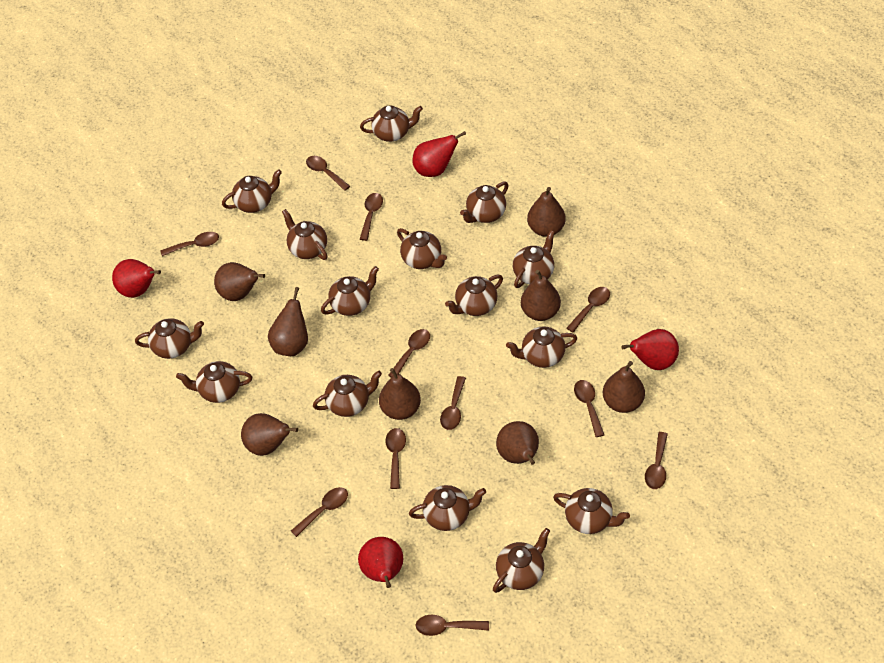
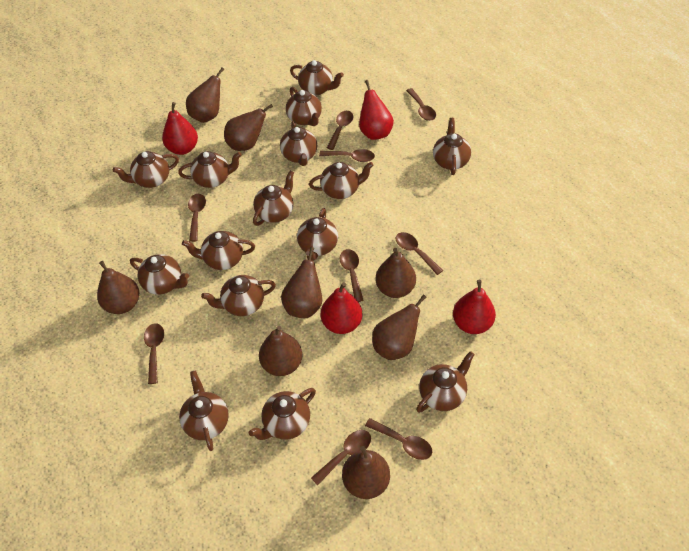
brown spoon: [160,232,219,256] [291,487,348,537] [306,156,350,191] [360,193,383,241] [385,428,406,489] [388,329,430,377] [415,615,489,636] [440,376,466,430] [567,287,610,333] [574,380,604,437] [645,432,668,489] = 11 -> [144,323,164,384] [188,194,206,242] [311,430,371,485] [319,149,375,162] [327,111,353,150] [340,249,364,302] [365,418,432,460] [396,232,443,275] [406,88,436,121] = 9

